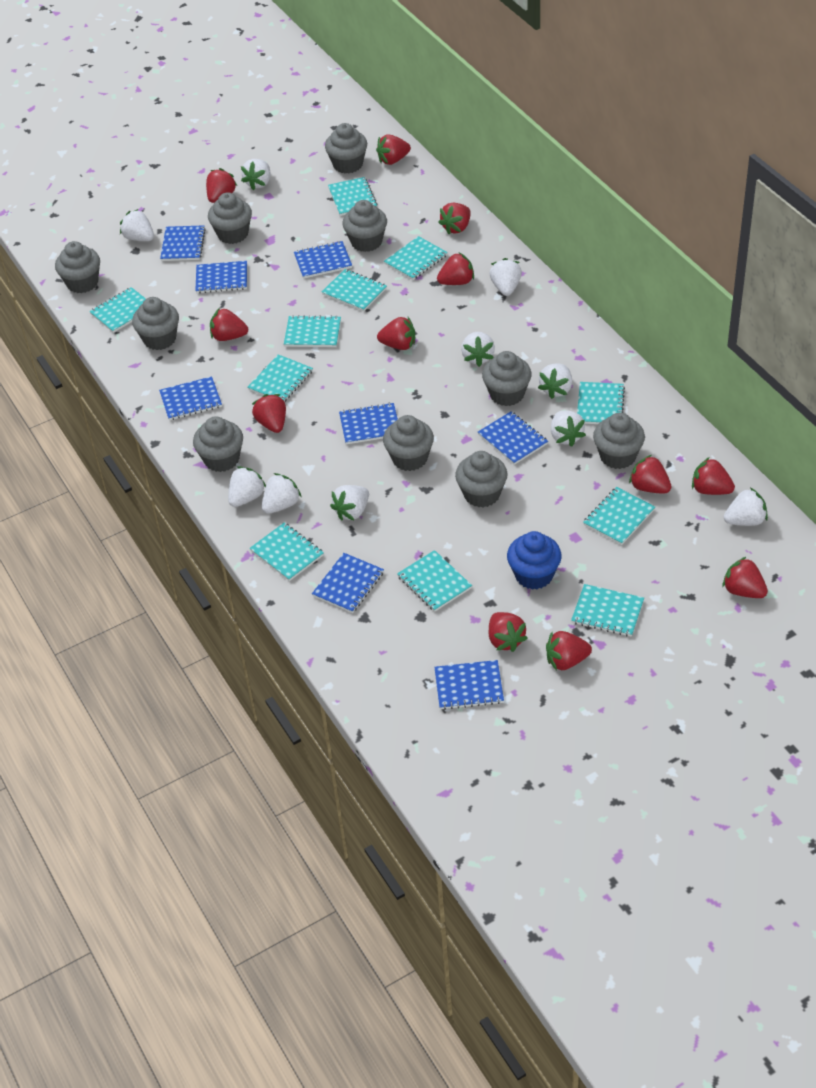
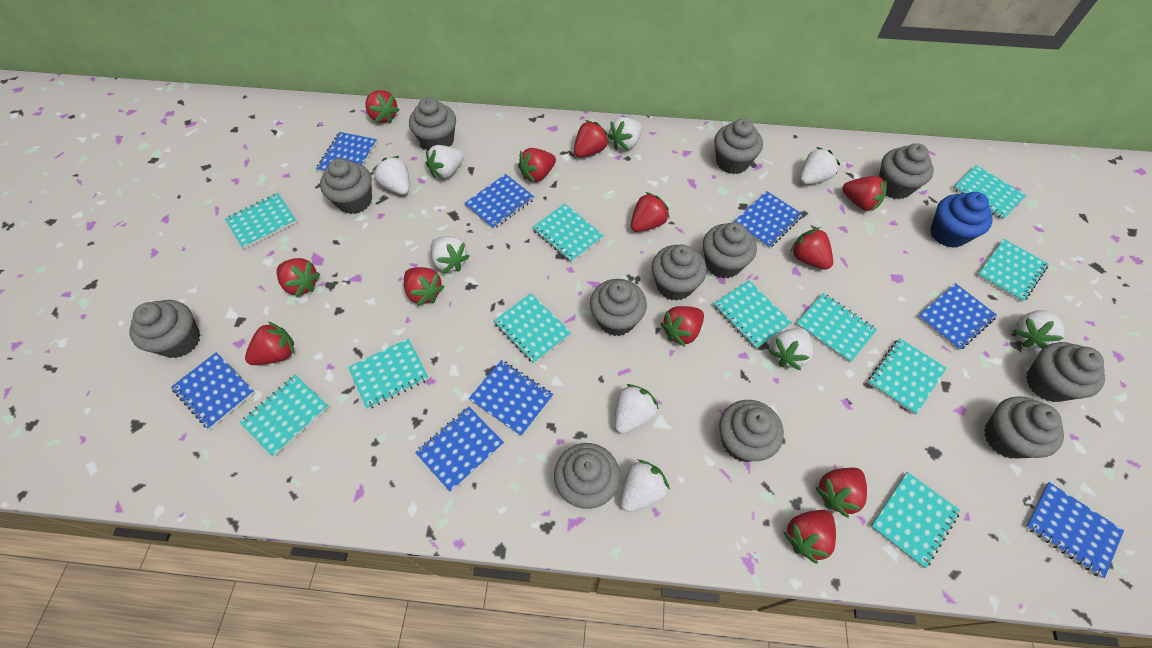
grey cupcake: [55,241,100,293] [132,297,179,350] [193,416,243,472] [208,192,252,244] [325,123,367,173] [343,200,387,252] [383,415,434,471] [455,451,508,507] [482,351,532,406] [593,413,645,469] = 10 -> [129,300,200,358] [320,158,372,214] [409,97,456,151] [554,443,620,509] [590,279,647,336] [651,244,707,301] [703,222,757,279] [714,119,763,174] [719,400,784,462] [879,143,934,199] [984,396,1064,459] [1026,342,1105,402] = 12
white strawberry: [120,209,154,241] [228,467,266,507] [241,159,270,190] [262,473,302,514] [330,485,369,521] [461,332,495,367] [490,258,522,296] [538,363,572,399] [551,410,586,447] [724,487,768,526] = 10 -> [373,156,410,195] [426,145,464,179] [431,236,470,273] [607,117,642,150] [615,384,658,434] [621,460,669,512] [769,328,813,370] [800,147,840,184] [1013,310,1065,349] = 9

